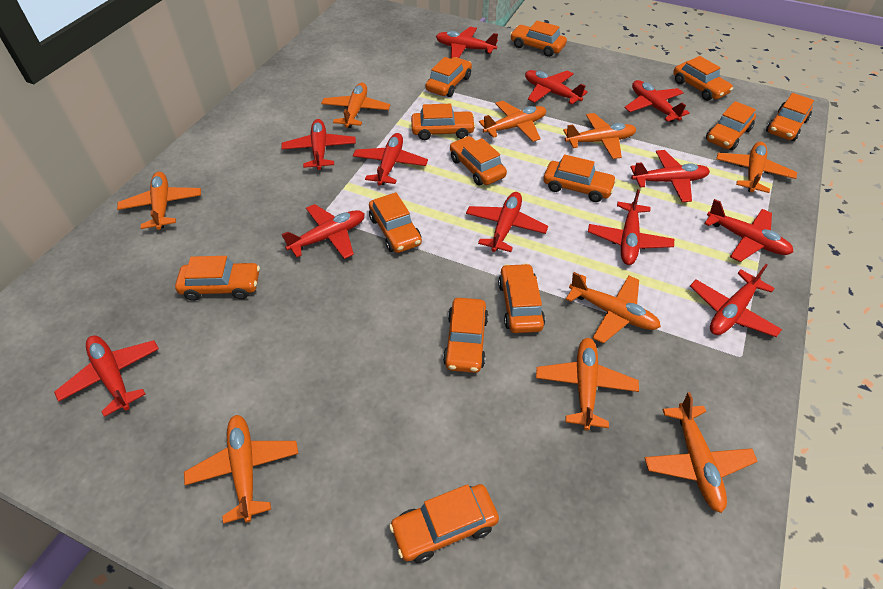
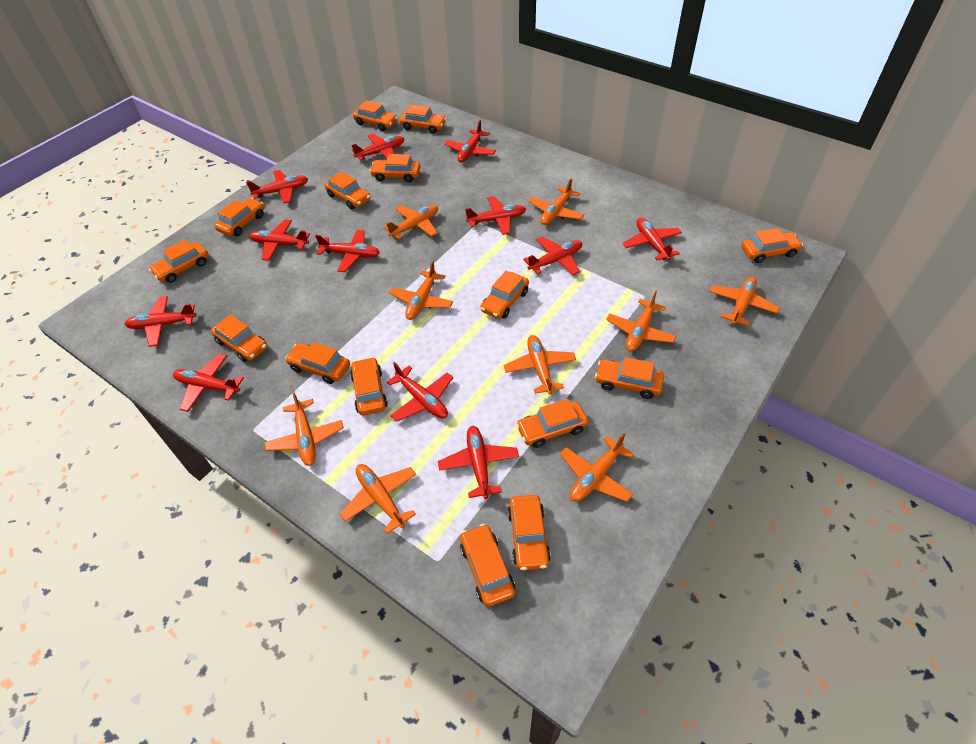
orange car: [175,256,260,301] [369,192,422,253] [389,484,499,563] [411,104,476,140] [426,57,472,97] [443,298,489,373] [450,136,507,185] [498,263,545,333] [510,21,567,57] [543,154,617,202] [673,56,733,101] [706,101,756,150] [766,93,814,141] = 13 -> [149,239,209,283] [211,314,267,362] [215,198,264,236] [285,342,350,384] [325,171,371,209] [350,357,388,415] [353,100,398,131] [370,154,420,182] [399,105,446,134] [460,524,515,607] [480,271,529,319] [507,495,551,571] [516,399,588,448] [595,357,664,399] [741,228,803,263] = 15

